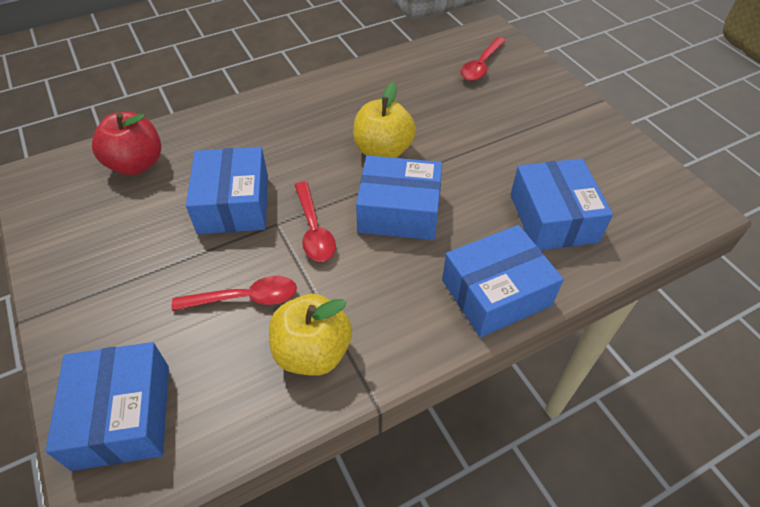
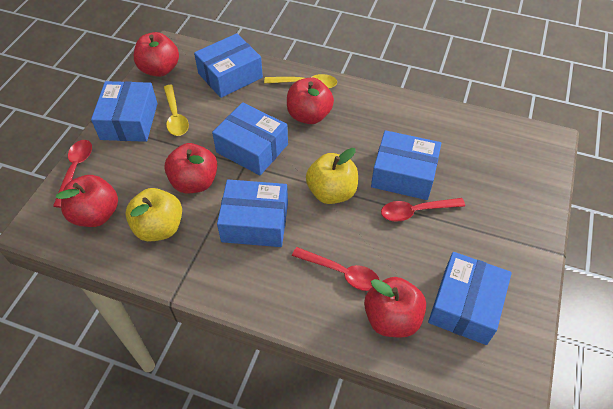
blue box: [45,342,169,471] [186,147,268,234] [356,155,442,240] [442,225,563,337] [511,158,613,250] = 5 -> [91,81,158,142] [194,33,263,98] [212,102,288,175] [217,179,288,247] [371,130,441,200] [428,252,512,345] = 6
red apple: [92,112,161,175] = 1 -> [56,175,118,227] [134,32,179,77] [164,143,217,193] [287,77,334,124] [364,277,426,337] = 5
yellow spoon: none = 0 -> [164,85,189,136] [264,74,337,89] = 2

